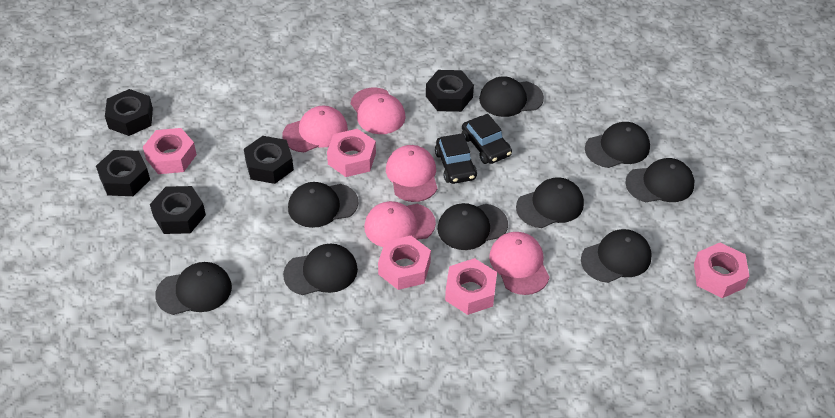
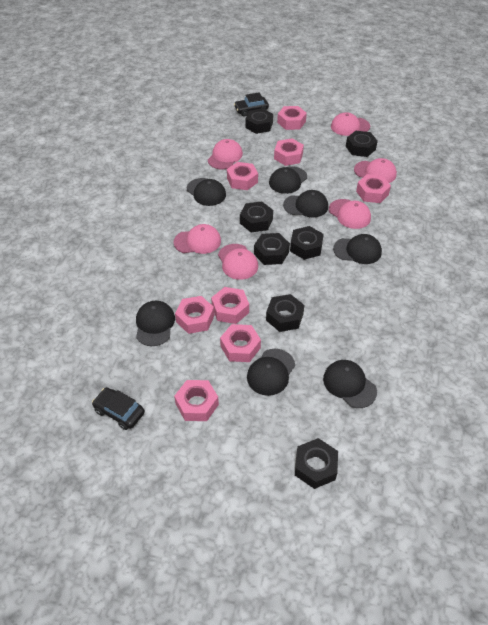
black cap: [155,262,232,315] [283,244,358,295] [288,182,358,228] [438,203,508,250] [479,76,544,117] [516,177,584,228] [581,229,652,283] [585,122,650,168] [625,158,695,202] = 9 -> [136,301,175,346] [187,178,226,206] [247,349,295,396] [269,167,307,194] [283,190,328,218] [323,360,377,408] [333,234,382,264] = 7
black nut: [96,150,150,196] [105,89,153,136] [150,186,206,234] [244,136,294,184] [426,70,474,112] = 5 -> [240,201,273,232] [245,108,273,134] [254,233,290,265] [266,294,304,332] [290,226,324,260] [295,438,338,489] [346,131,378,157] = 7
pink cap: [283,106,348,153] [351,87,406,134] [364,201,436,247] [386,145,438,202] [489,232,549,295] = 5 -> [174,224,221,254] [208,139,243,169] [218,244,258,280] [329,199,371,229] [331,112,370,136] [354,158,397,183] = 6
pink nut: [143,128,197,174] [327,129,376,177] [378,236,431,290] [445,258,497,315] [694,243,750,298] = 5 -> [174,380,219,421] [175,296,214,334] [211,287,249,324] [220,324,261,362] [227,162,258,190] [274,139,304,166] [277,106,307,130] [356,174,391,203] = 8

